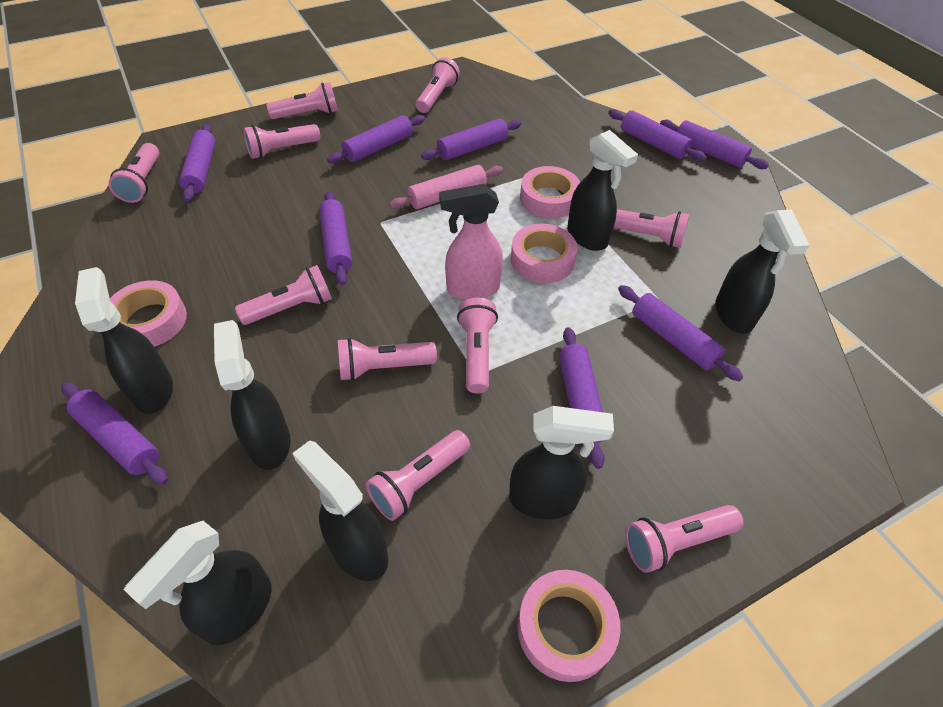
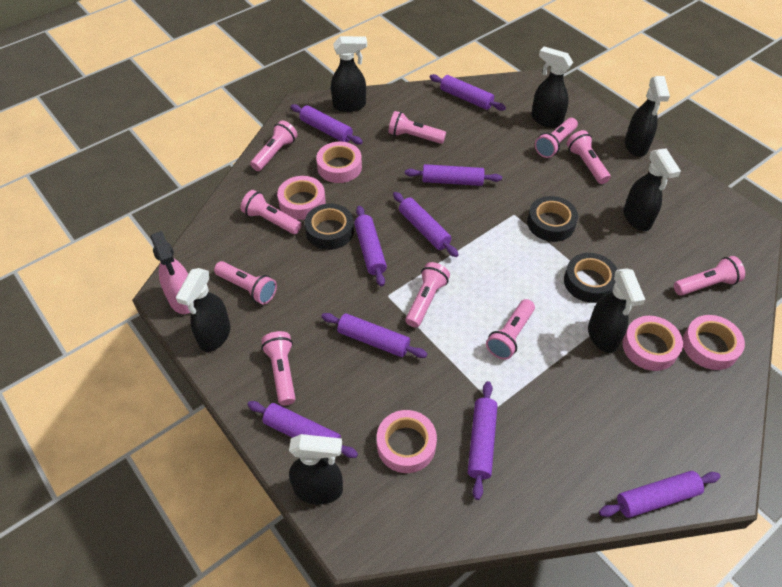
black tape: none = 0 -> [305,204,354,250] [527,196,578,242] [564,253,618,303] = 3
pink rolling pin: [389,165,503,209] = 1 -> none = 0
pink tape: [110,280,187,347] [511,224,577,283] [517,570,621,682] [520,166,580,219] = 4 -> [277,176,326,220] [316,142,362,183] [377,410,437,473] [622,316,683,371] [683,315,745,370] = 5

